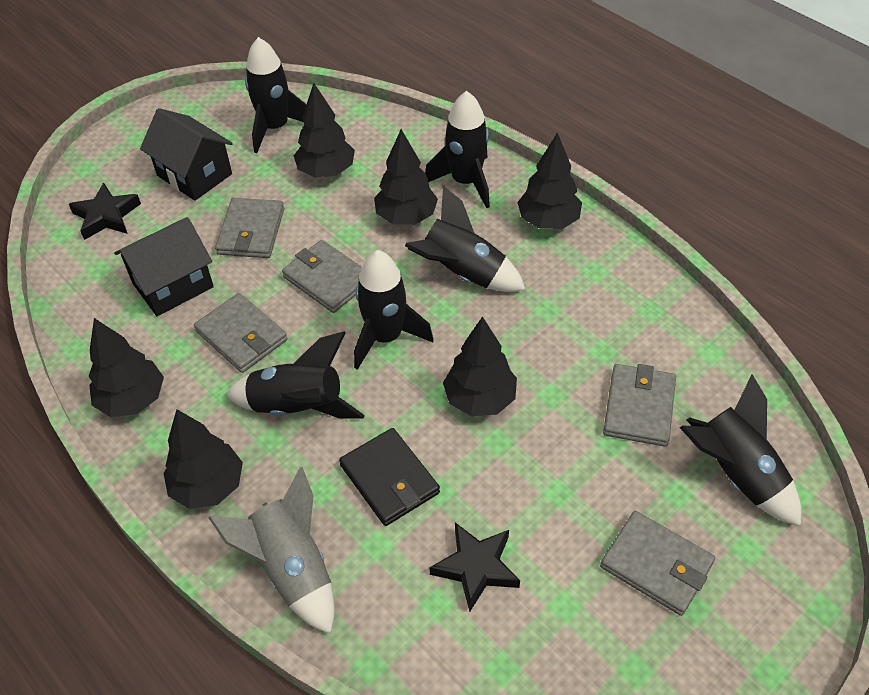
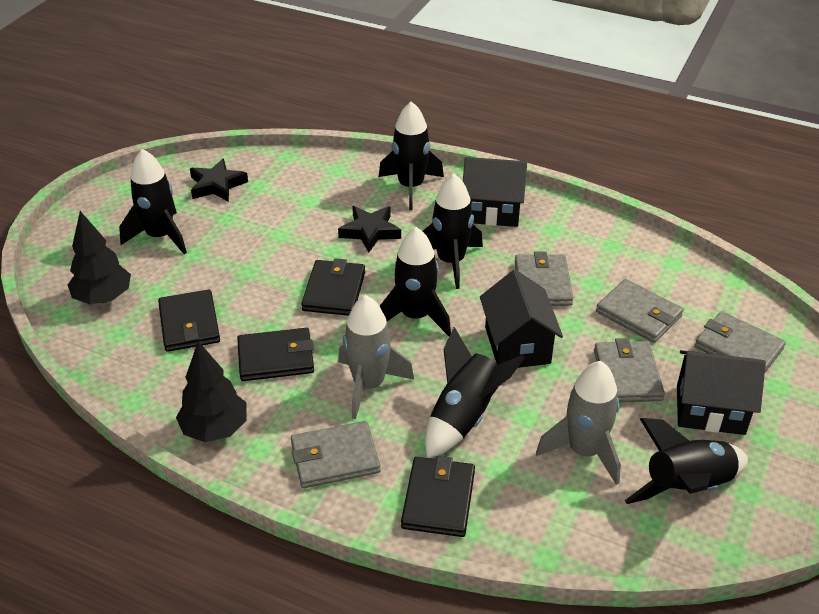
black house: [114,217,214,316] [140,108,233,201] = 2 -> [463,157,527,227] [480,270,563,368] [677,350,766,435] = 3
black tree: [89,318,164,417] [164,410,243,509] [294,83,355,178] [374,129,438,225] [443,316,517,416] [517,132,582,229] = 6 -> [68,211,131,304] [176,341,247,442] = 2
black wallet: [339,428,440,526] = 1 -> [158,290,220,352] [237,328,314,381] [301,258,365,316] [401,456,475,537] = 4
grey rocket: [208,467,335,634] = 1 -> [338,295,414,419] [536,361,621,485] = 2

